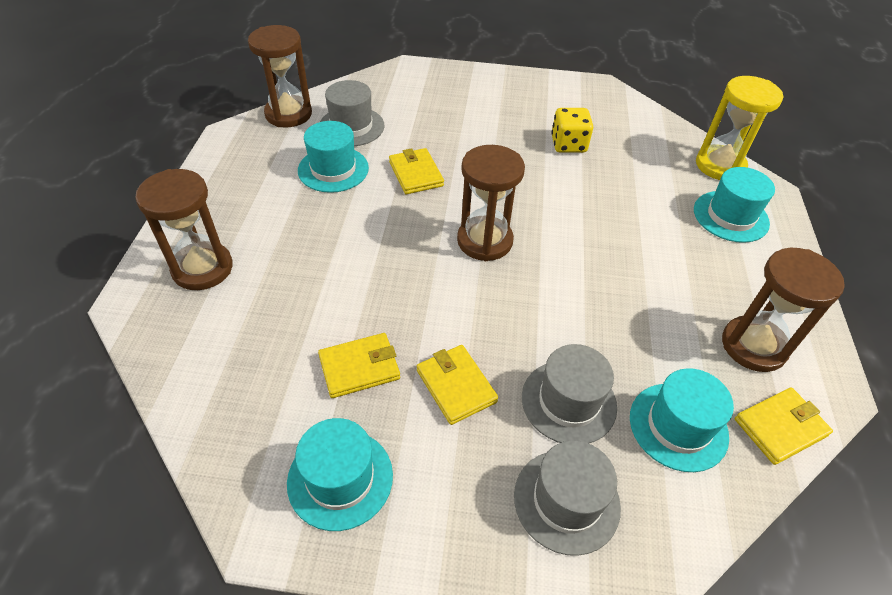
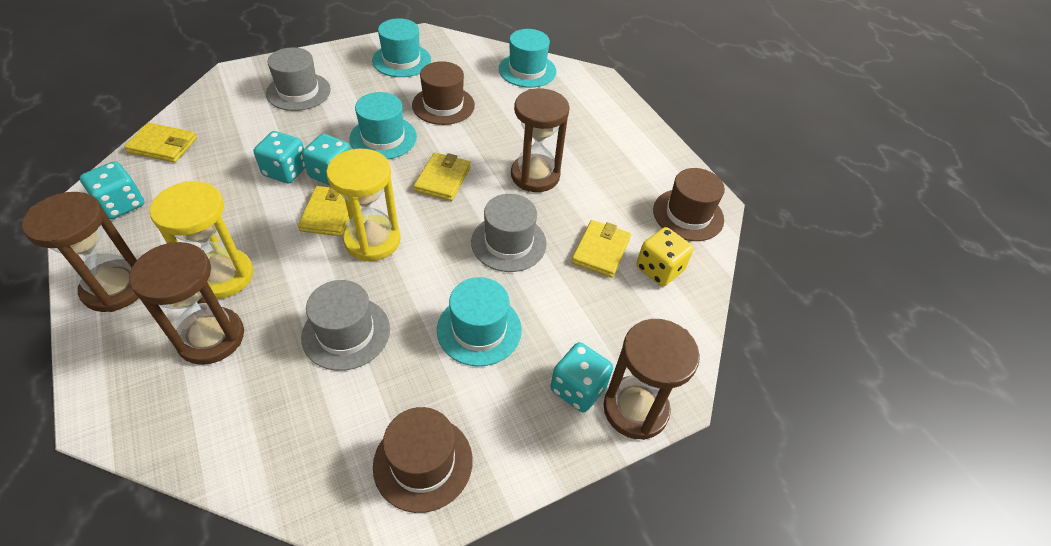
brown hat: none = 0 -> [373,407,473,513] [412,61,475,125] [653,168,725,241] = 3
turquoise dice: none = 0 -> [80,161,144,219] [254,131,306,183] [302,134,351,185] [551,342,613,413] = 4
yellow hourglass: [696,76,783,180] = 1 -> [149,181,253,299] [326,149,401,261] = 2

